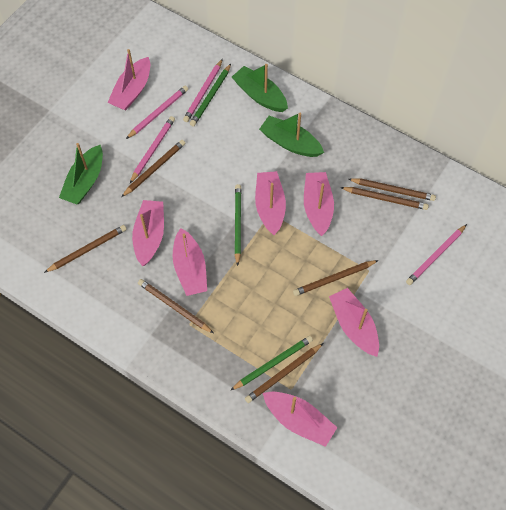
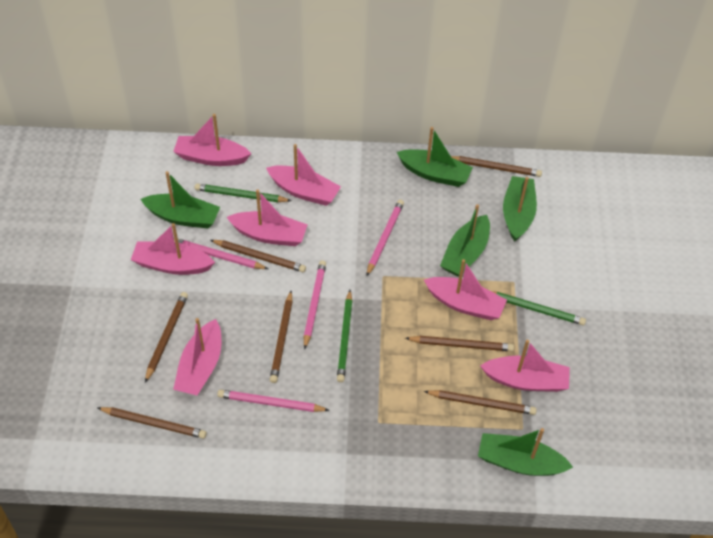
green boat: [59,143,103,204] [232,64,288,112] [259,112,324,157] = 3 -> [141,171,220,228] [397,127,473,187] [440,204,490,277] [478,428,573,476] [503,176,537,241] = 5

